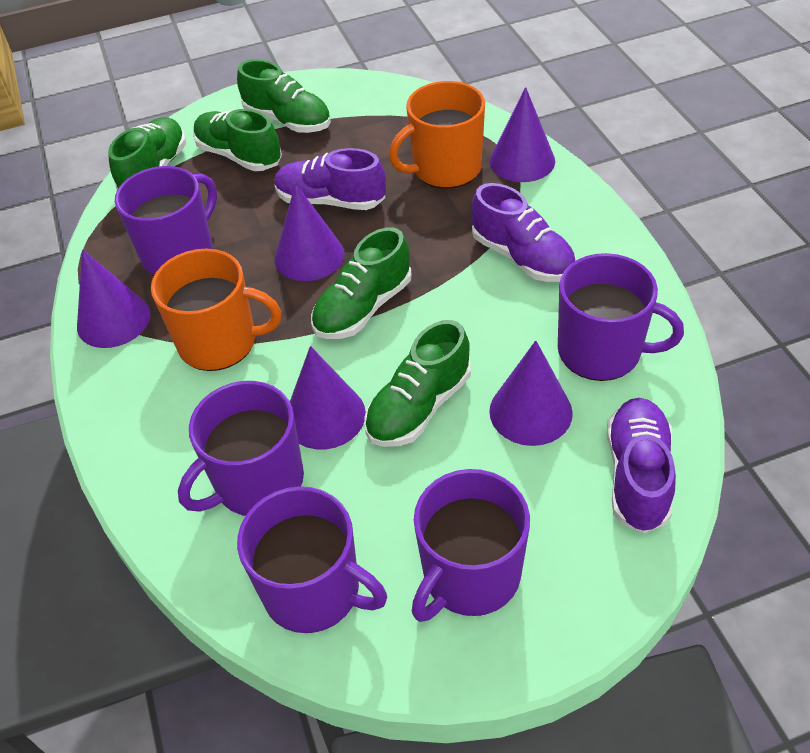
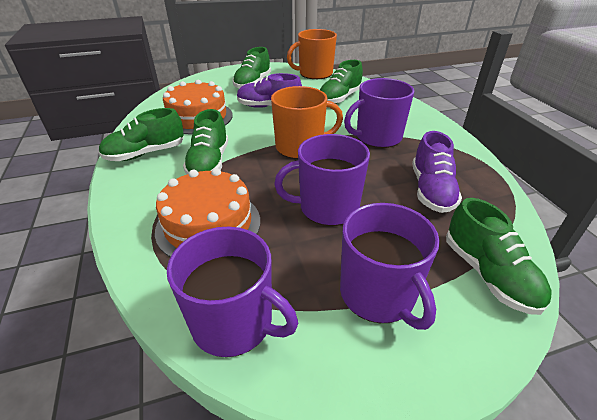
orange cake: none = 0 -> [155,168,260,257] [163,80,233,134] = 2
purple cone: [77,250,151,348] [274,184,344,281] [290,346,366,449] [489,340,573,446] [490,87,555,182] = 5 -> none = 0
purple mug: [115,166,217,276] [178,381,304,516] [237,486,387,633] [412,469,530,622] [558,253,684,381] = 5 -> [167,227,298,357] [274,134,370,226] [340,203,440,330] [344,78,414,148] = 4
purple shoe: [274,148,386,210] [471,183,576,282] [607,398,676,533] = 3 -> [237,73,302,108] [412,131,462,213] = 2

